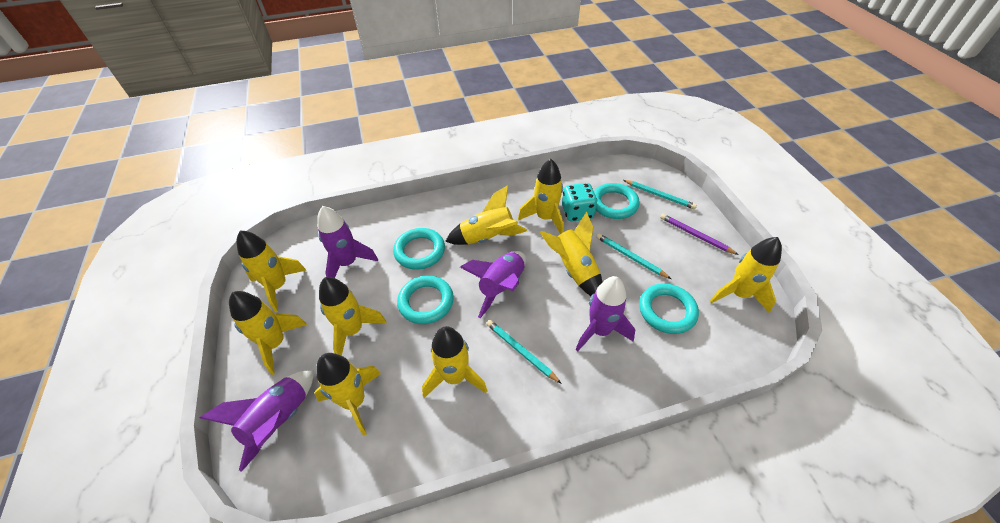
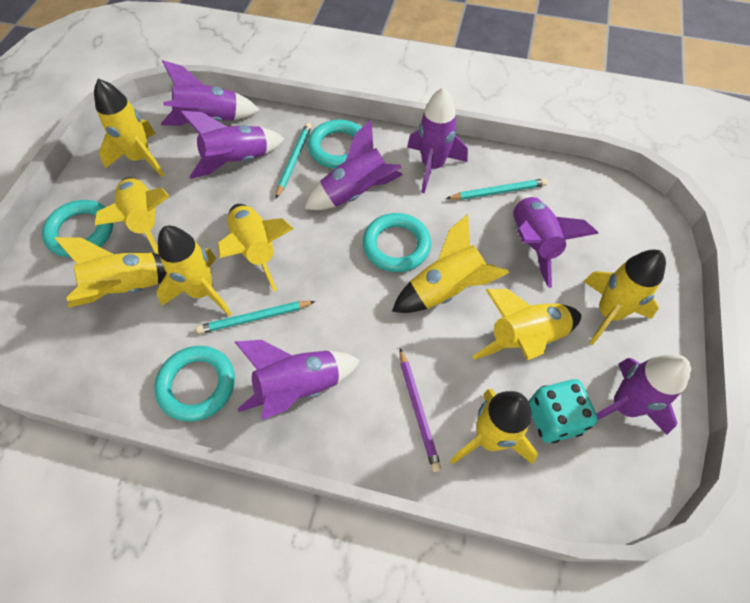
purple rocket: [200,371,314,472] [317,206,378,278] [460,251,526,318] [576,276,635,351] = 4 -> [161,60,260,126] [180,111,284,179] [235,340,360,420] [305,120,402,210] [407,87,468,193] [513,194,599,288] [596,354,691,435] = 7

